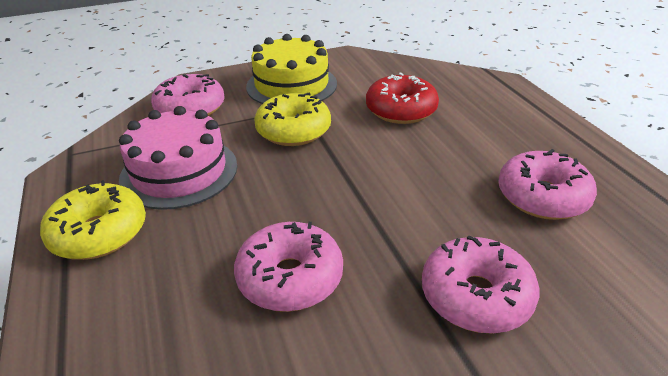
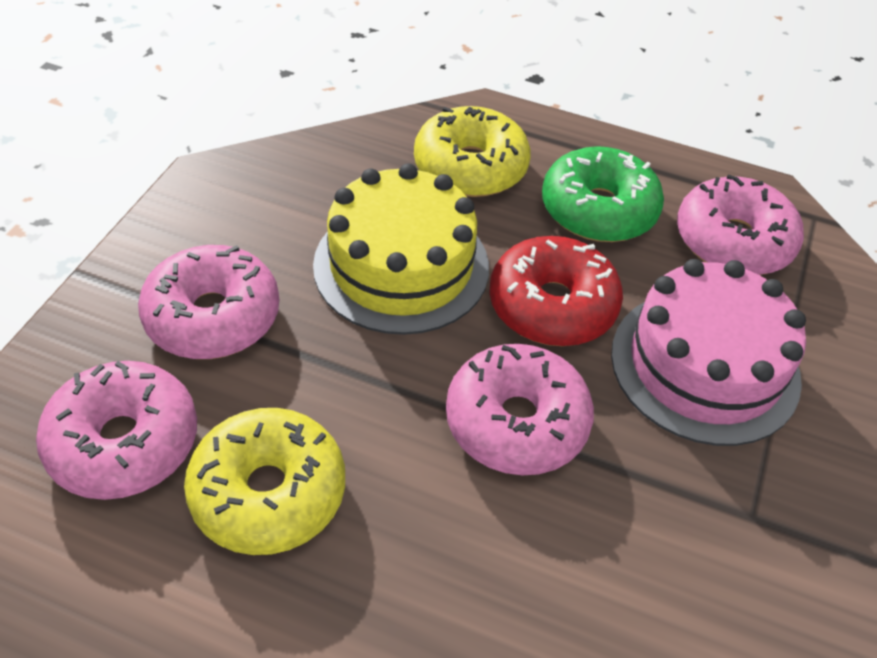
green donut: none = 0 -> [542,146,664,242] = 1

